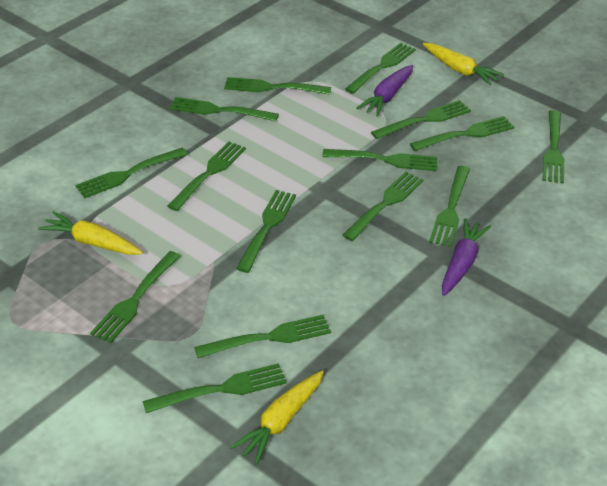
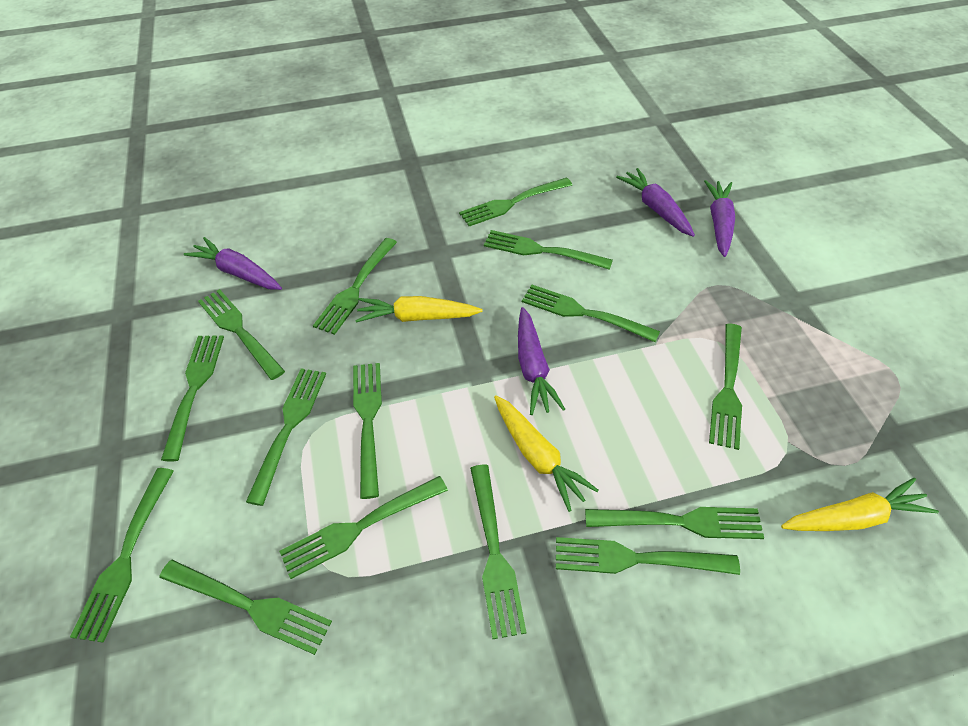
purple carrot: [356,65,413,116] [442,218,491,296] = 2 -> [184,237,282,290] [518,307,565,415] [616,168,695,237] [704,180,735,257] = 4

